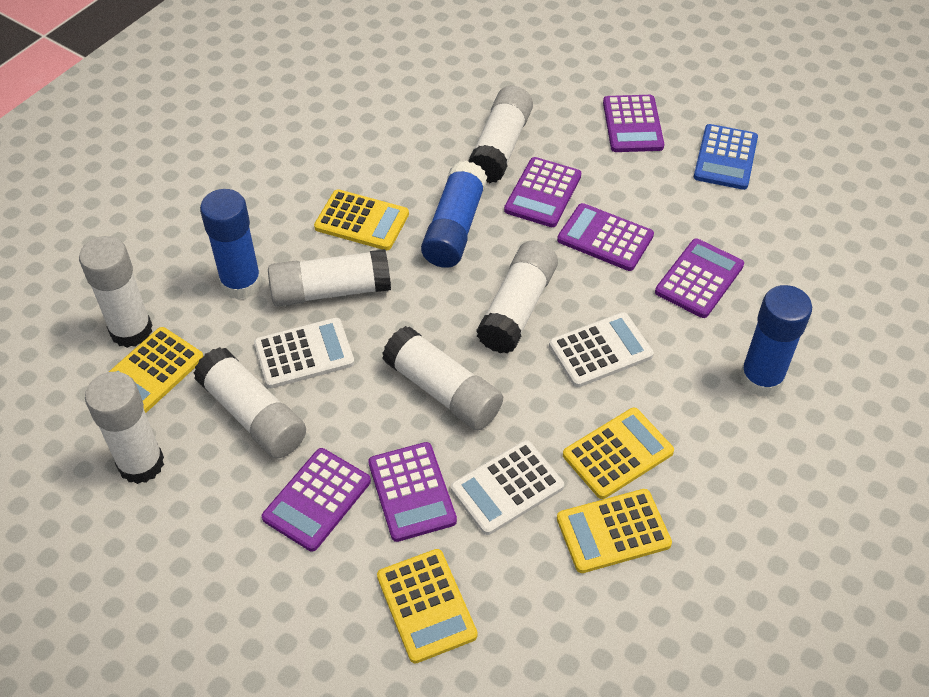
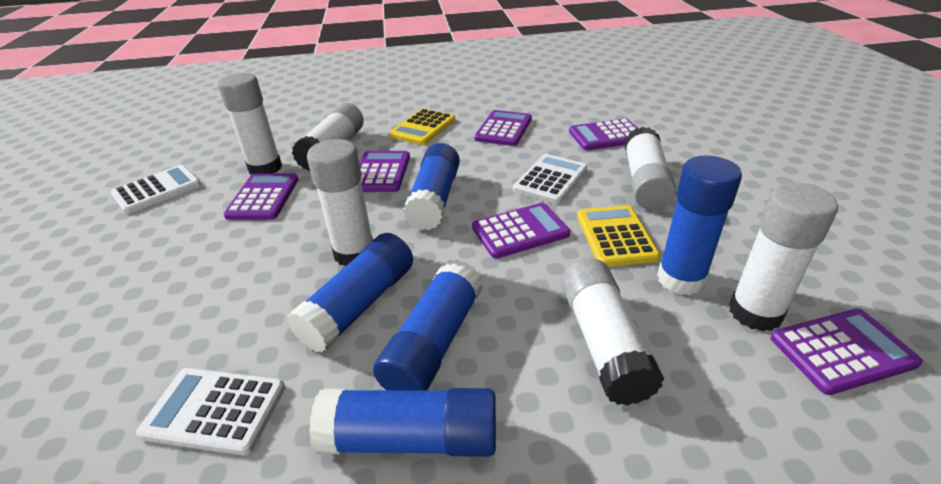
blue calculator: [694,124,758,190] = 1 -> none = 0
blue glue stick: [200,189,262,300] [421,161,487,268] [740,285,812,397] = 3 -> [287,233,413,353] [309,388,496,457] [373,260,483,391] [403,143,460,230] [657,156,742,295] = 5
white glue stick: [79,236,152,348] [85,372,164,484] [193,347,306,458] [268,249,391,307] [382,326,503,430] [468,86,533,183] [476,241,558,354] = 7 -> [218,73,282,175] [292,103,364,171] [307,139,373,266] [562,258,664,405] [624,127,677,210] [729,182,838,331] = 6
yellow calculator: [109,327,204,413] [314,189,409,250] [377,549,478,664] [557,489,672,573] [563,408,674,499] = 5 -> [389,109,455,145] [577,205,660,267] = 2

